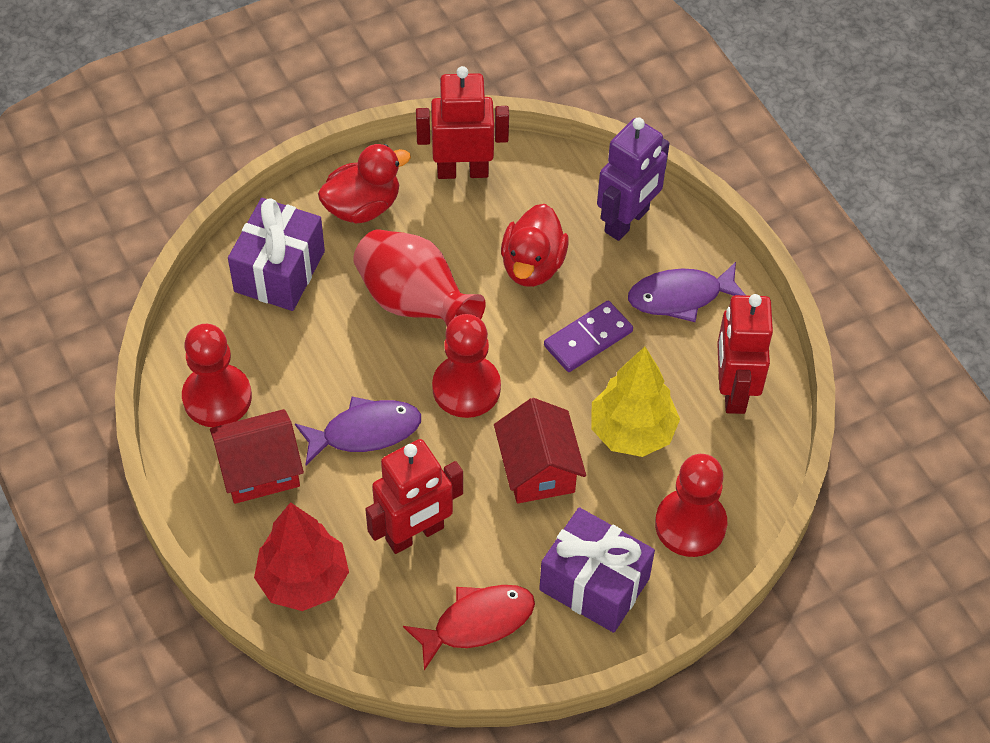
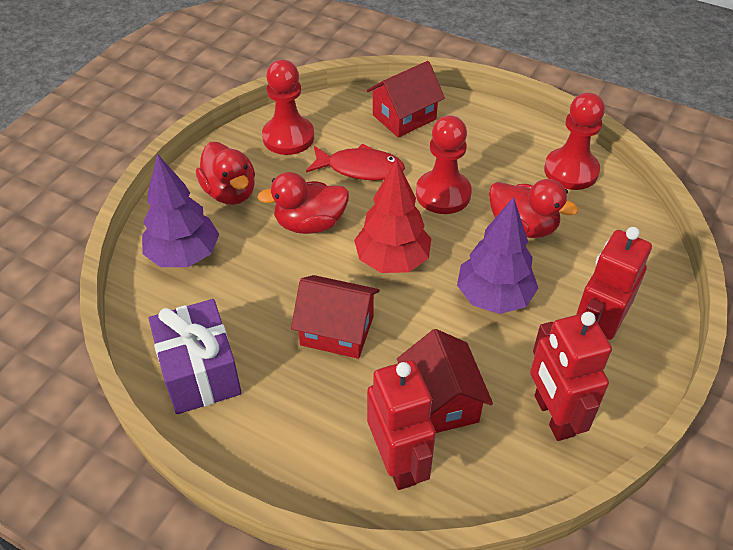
purple domino: [544,301,633,372] = 1 -> none = 0
purple fish: [295,397,421,465] [628,262,746,322] = 2 -> none = 0
purple gift: [228,198,325,311] [539,507,655,633] = 2 -> [149,299,242,414] = 1
purple robot: [597,118,670,241] = 1 -> none = 0
purple tree: none = 0 -> [142,154,219,267] [457,197,538,314] = 2
red duck: [318,144,411,223] [501,204,569,287] = 2 -> [196,142,255,205] [257,172,349,234] [489,179,578,238] = 3
red house: [210,409,304,504] [494,398,586,503] = 2 -> [291,275,380,359] [367,61,445,138] [397,329,493,433] = 3
red vase: [353,229,486,327] = 1 -> none = 0
yellow tree: [591,347,680,457] = 1 -> none = 0

